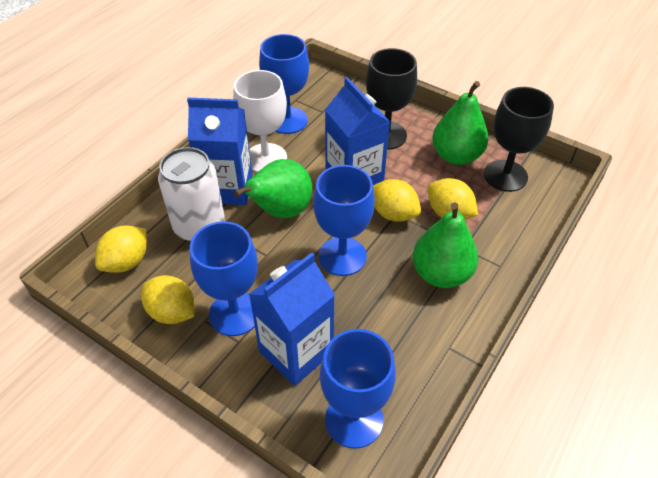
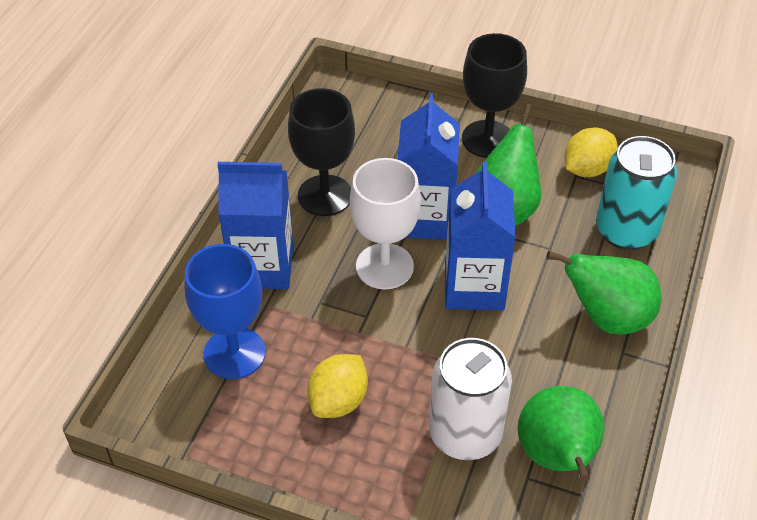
blue goblet: [190,221,258,336] [259,34,309,134] [313,165,375,276] [320,329,396,449] = 4 -> [184,244,266,379] = 1
turquoise can: none = 0 -> [596,136,677,250] = 1
yellow lemon: [95,225,147,273] [141,275,194,324] [373,179,421,222] [428,178,478,219] = 4 -> [307,354,368,418] [565,127,618,177] = 2

